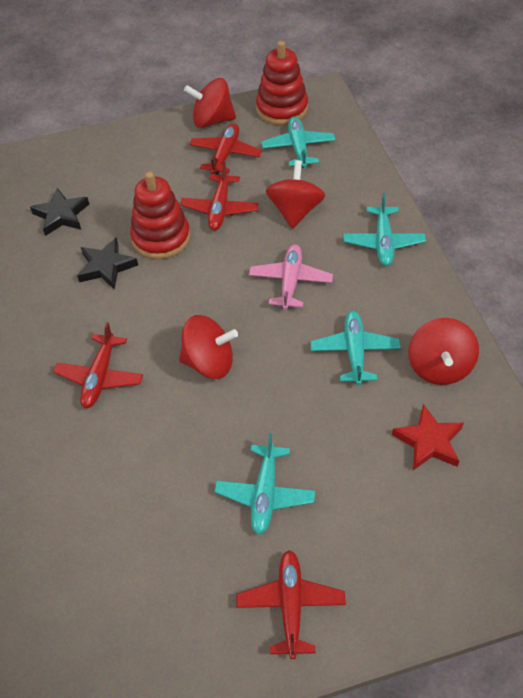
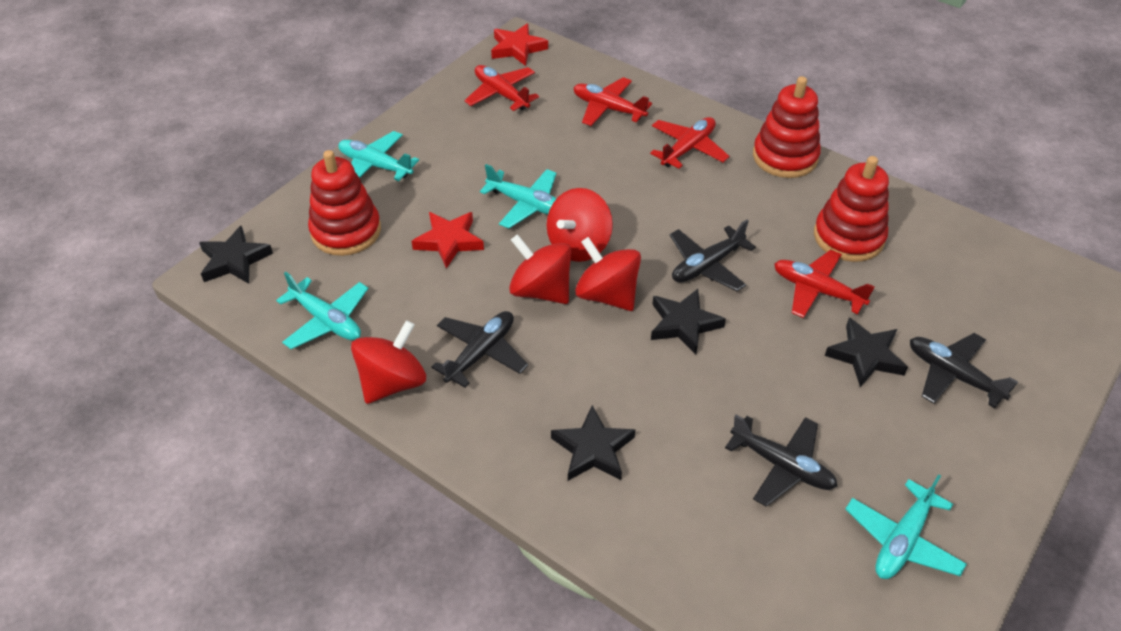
black plane: none = 0 -> [431,311,528,388] [670,220,756,291] [725,415,838,507] [910,333,1018,408] = 4
black star: [30,188,89,236] [77,237,138,290] = 2 -> [199,226,273,284] [551,405,635,481] [651,289,726,354] [825,318,908,387] = 4
pink plane: [249,244,333,310] = 1 -> none = 0
red stacking toy: [130,171,190,259] [256,41,308,125] = 2 -> [308,150,381,256] [753,76,821,178] [814,156,889,262] = 3
red star: [392,404,464,470] = 1 -> [411,212,484,269] [491,24,548,66] = 2

